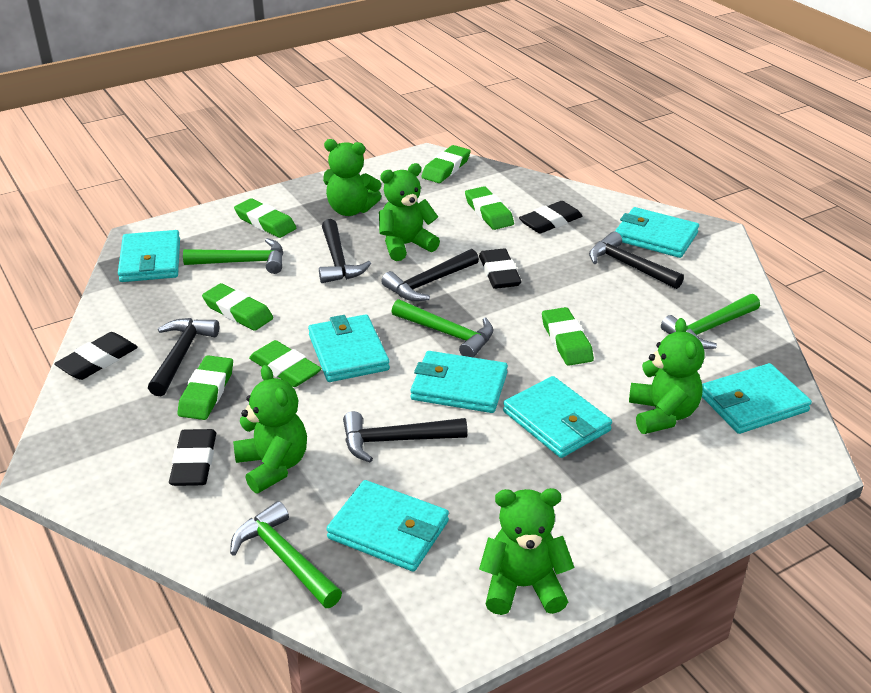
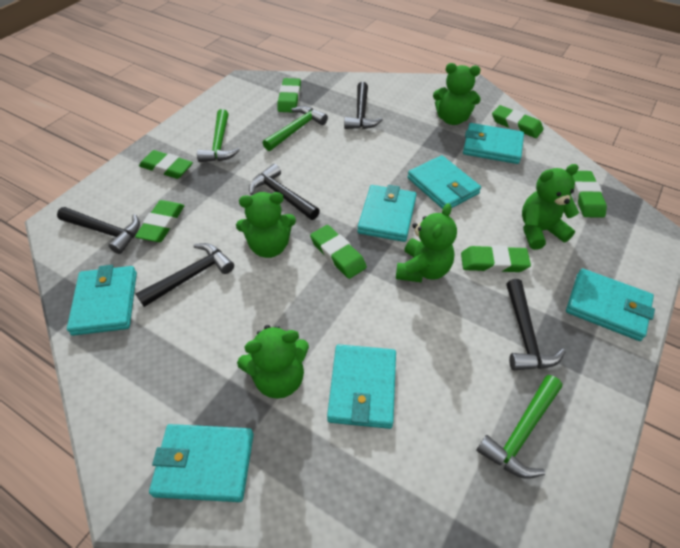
black eraser: [54,332,138,380] [169,429,216,486] [479,248,521,289] [519,201,582,234] = 4 -> none = 0
green hammer: [183,238,283,274] [230,501,342,608] [392,299,493,358] [661,294,760,349] = 4 -> [197,109,240,162] [263,106,328,151] [476,375,562,479] = 3

